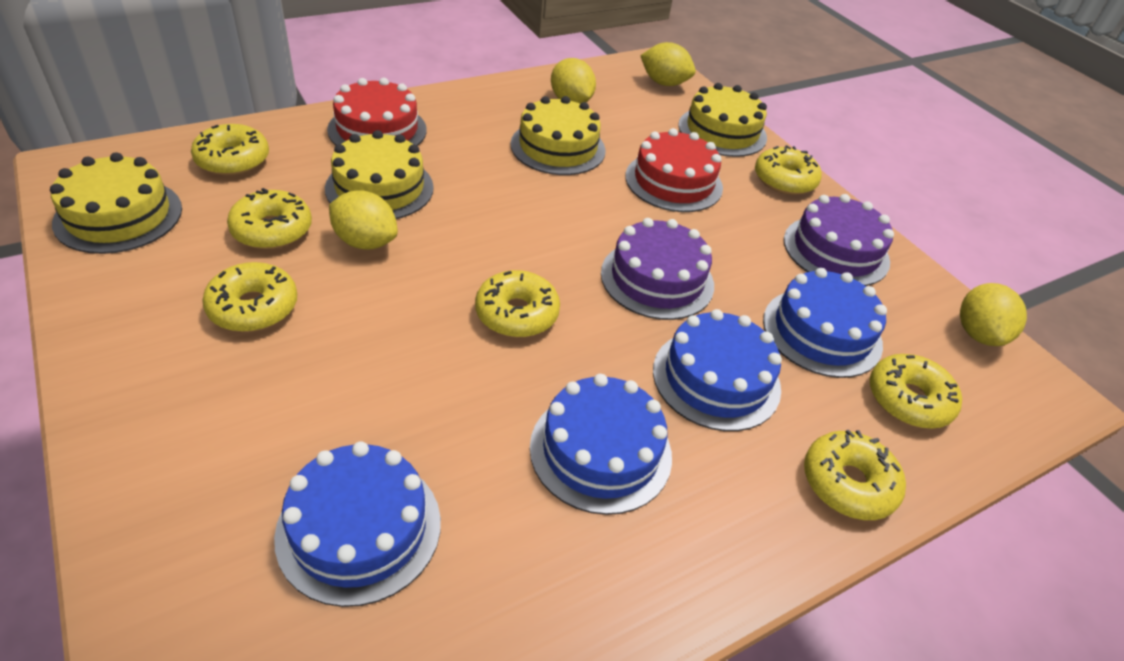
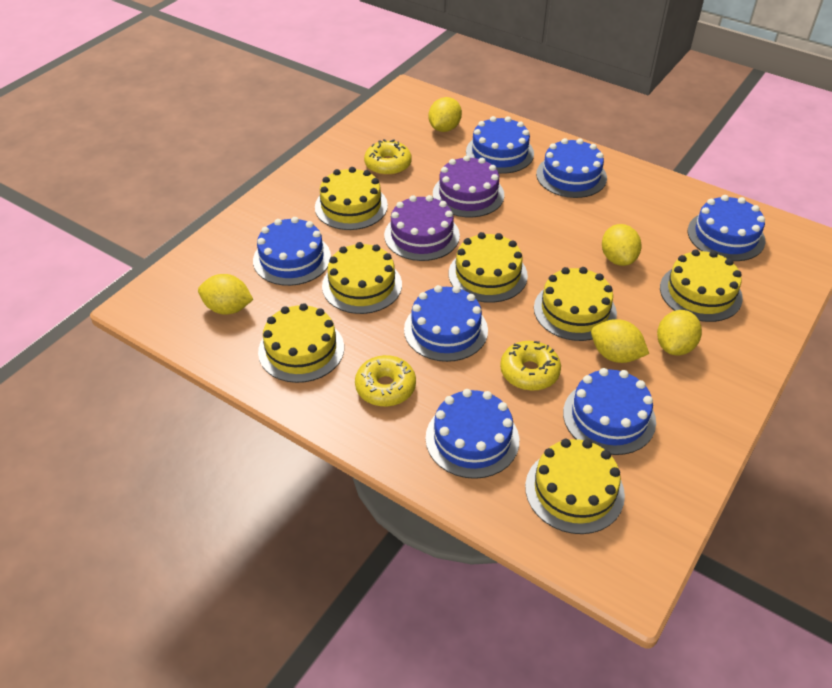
blue cake: [274,441,441,607] [530,374,672,515] [653,309,782,431] [763,268,887,378] = 4 -> [253,217,331,286] [404,285,488,362] [425,389,519,479] [466,116,534,174] [536,138,607,198] [563,368,656,455] [688,195,766,261] = 7
red cake: [327,78,426,146] [625,128,723,212] = 2 -> none = 0
yellow cake: [50,152,182,254] [325,130,434,219] [510,96,606,175] [678,83,767,157] = 4 -> [258,303,344,383] [315,167,388,230] [322,242,402,314] [449,232,528,303] [525,439,625,534] [534,267,617,341] [660,249,743,322] = 7
yellow donut: [191,124,269,176] [202,262,297,332] [227,188,312,249] [475,270,560,337] [755,145,822,195] [804,430,906,520] [870,354,962,429] = 7 -> [355,355,416,407] [364,139,411,176] [500,341,561,391] = 3
yellow lemon: [329,190,398,250] [551,58,596,104] [640,42,696,86] [960,283,1027,346] = 4 -> [198,274,253,315] [429,97,462,132] [591,319,649,363] [602,224,642,266] [657,310,702,355] = 5

